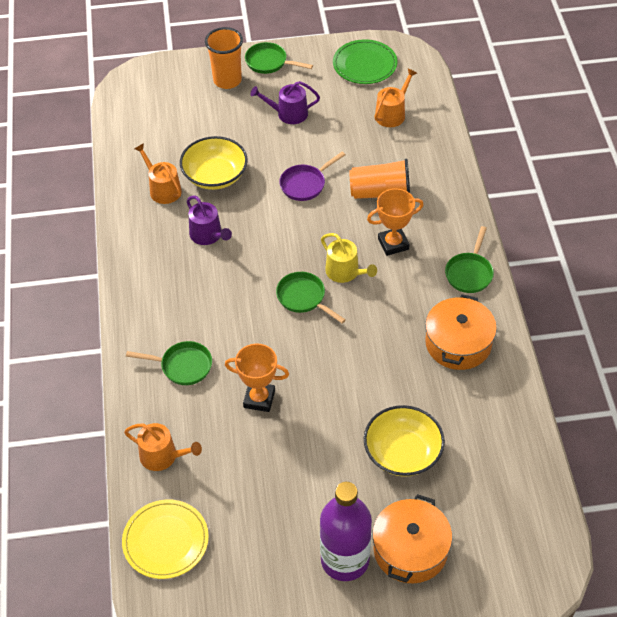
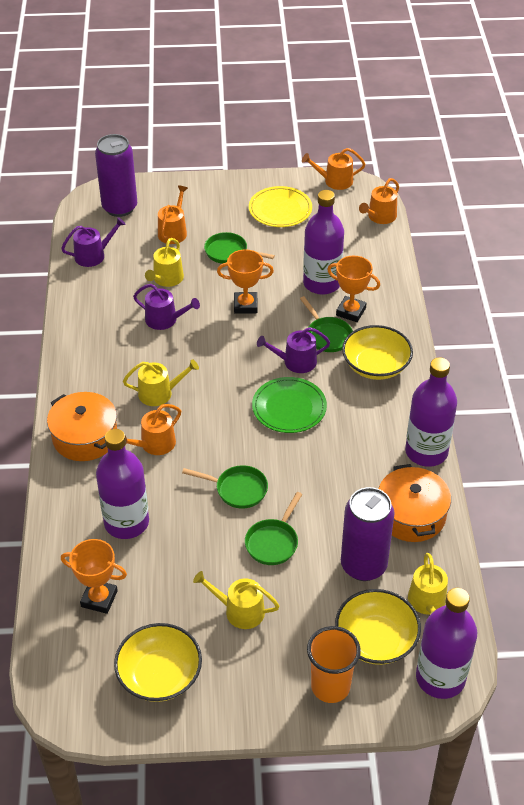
orange cup: [205,27,243,89] [349,159,410,199] = 2 -> [307,626,361,703] = 1
orange trophy: [225,344,289,412] [367,189,424,256] = 2 -> [61,539,127,614] [217,249,274,314] [327,256,380,322] = 3
orange watering can: [124,423,202,471] [134,143,182,204] [374,68,417,127] = 3 -> [125,404,181,455] [158,185,188,244] [302,148,366,190] [359,178,399,224] = 4
purple bottle: [320,482,372,581] = 1 -> [96,429,149,539] [303,190,344,295] [405,357,457,467] [416,588,477,699] = 4
purple can: none = 0 -> [95,134,137,217] [341,487,395,581] = 2
purple pan: [279,152,345,201] = 1 -> none = 0
purple watering can: [187,195,232,245] [250,81,320,124] = 2 -> [61,217,126,267] [133,284,200,330] [257,327,330,373] = 3
yellow bowl: [180,136,248,190] [364,405,445,477] = 2 -> [114,623,202,702] [335,589,421,665] [342,325,413,380] = 3
yellow watering can: [321,233,377,283] = 1 -> [123,359,199,406] [145,238,184,287] [193,571,279,629] [408,553,448,615] = 4

